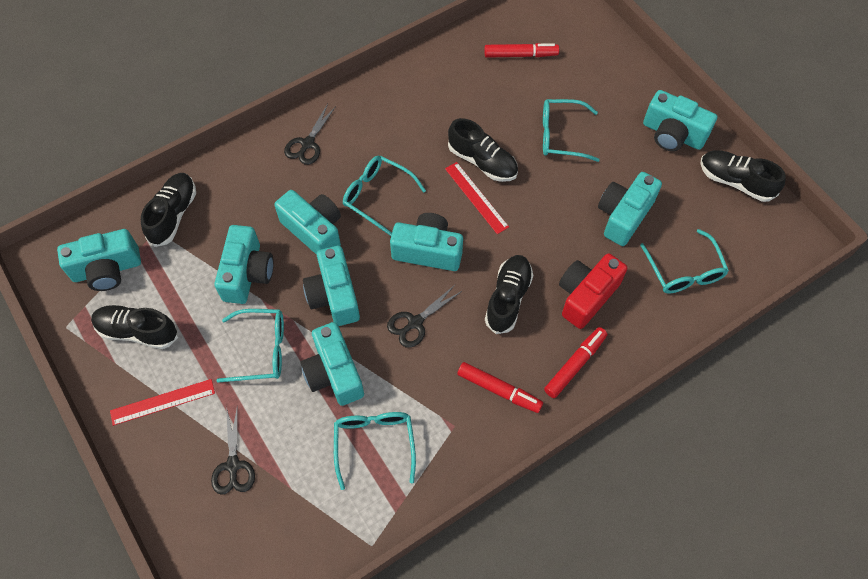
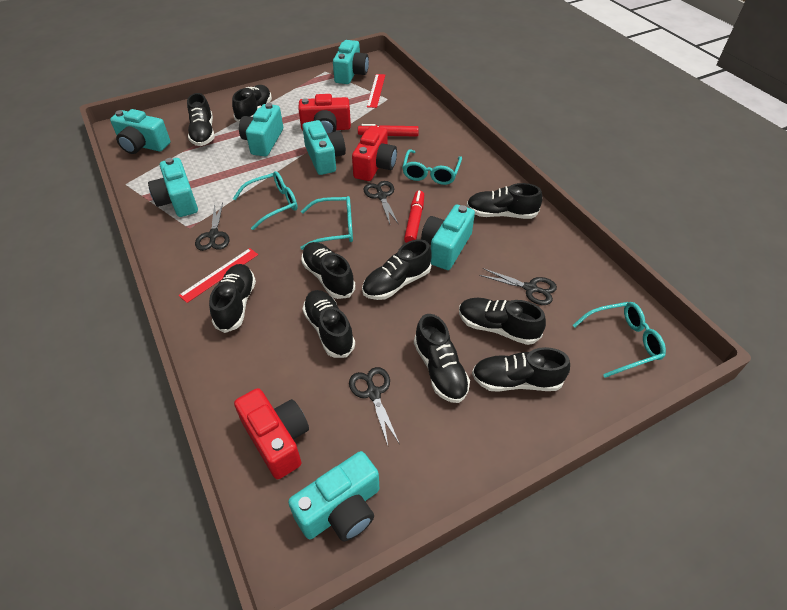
black scissors: [211,405,255,495] [284,104,336,165] [387,285,462,348] = 3 -> [195,203,229,251] [349,367,399,445] [363,181,398,224] [479,268,557,305] = 4
black shoe: [91,305,178,349] [141,173,196,247] [448,118,518,182] [485,255,533,334] [700,151,786,202] = 5 -> [187,93,215,146] [209,264,256,333] [232,85,272,122] [301,242,355,299] [302,290,355,358] [362,239,432,300] [414,314,470,403] [459,298,546,345] [467,183,543,219] [472,347,570,392] = 10
red camera: [559,253,627,329] = 1 -> [234,388,309,479] [298,94,351,133] [352,126,397,181] = 3
red marker: [457,362,543,413] [485,43,559,58] [544,327,607,398] = 3 -> [358,124,419,137] [404,190,424,243] = 2
turquoise camera: [57,229,141,291] [214,225,274,304] [275,190,341,255] [301,322,364,406] [303,246,360,326] [390,213,463,271] [598,172,662,246] [643,90,717,151] = 8 -> [110,109,170,154] [148,158,198,217] [239,103,283,156] [288,451,379,542] [302,120,346,175] [333,40,369,84] [421,205,475,270] = 7
turquoise glasses: [217,309,284,383] [334,412,416,490] [343,156,426,236] [543,99,600,162] [640,229,729,294] = 5 -> [233,171,298,230] [300,196,353,250] [402,149,462,185] [573,302,666,378] = 4

